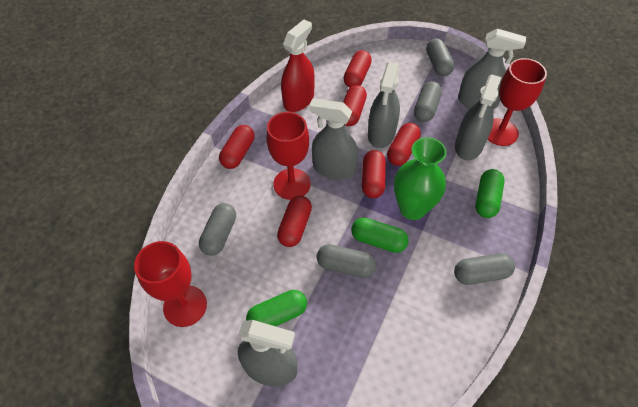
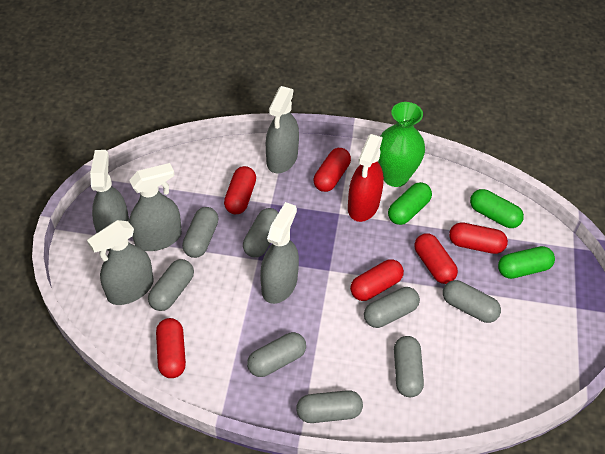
grey capsule: [199,203,236,256] [317,244,376,278] [414,81,442,122] [426,38,454,76] [454,253,515,285] = 5 -> [148,259,194,311] [182,207,218,258] [243,208,279,257] [247,332,306,377] [296,390,363,423] [364,287,420,328] [394,336,424,397] [443,280,501,323] = 8
red goblet: [134,241,207,327] [267,112,311,200] [488,58,547,146] = 3 -> none = 0

